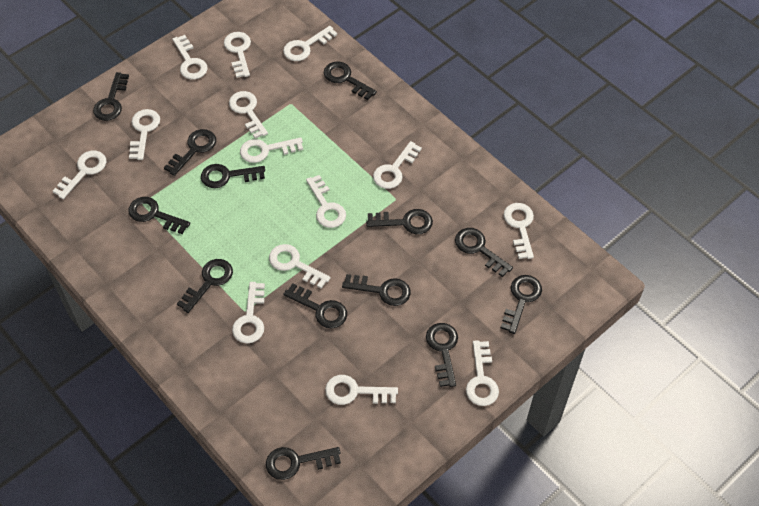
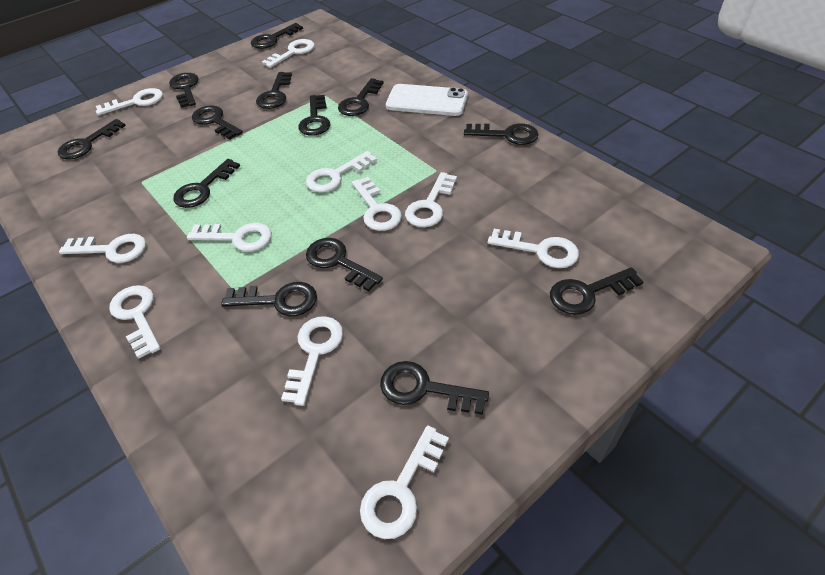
white key: [53,151,106,199] [129,109,160,160] [172,35,208,79] [224,32,251,78] [229,91,268,139] [232,282,265,343] [240,137,303,163] [269,244,331,289] [283,26,337,61] [306,175,346,228] [325,375,398,405] [373,141,422,189] [466,340,499,406] [504,203,534,259] = 14 -> [59,234,146,263] [96,88,163,115] [109,285,161,359] [187,223,272,252] [262,39,315,68] [281,316,343,406] [306,151,377,193] [352,177,402,231] [360,425,449,539] [405,172,457,227] [488,229,579,268] = 11
white phone: none = 0 -> [386,84,468,116] = 1

